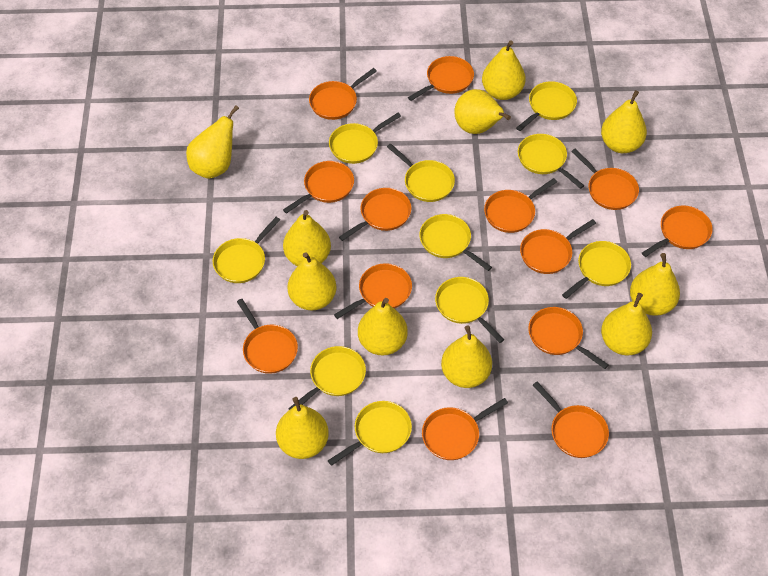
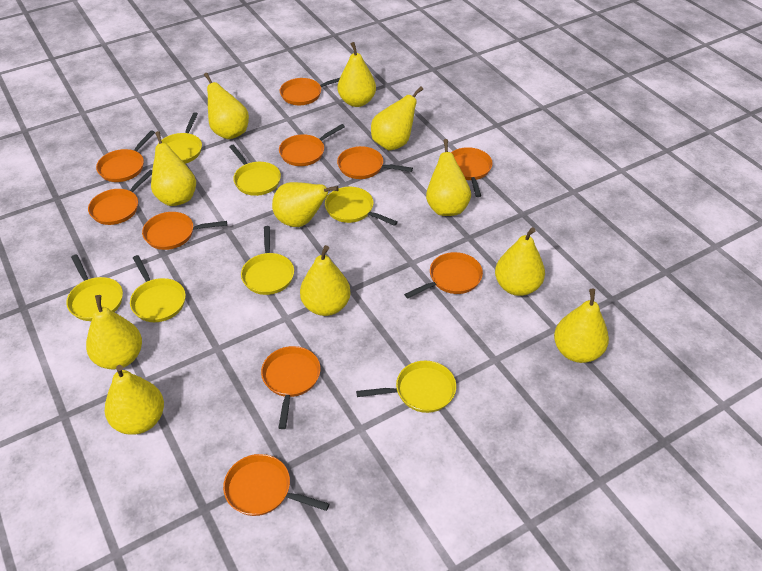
orange pan: [237,299,298,374] [283,161,354,214] [309,68,377,120] [334,263,412,319] [339,188,411,241] [408,56,474,101] [422,398,508,460] [484,178,557,233] [520,219,596,274] [528,307,608,369] [533,382,609,458] [571,148,639,210] [642,206,713,257] = 13 -> [88,170,152,225] [96,130,155,182] [142,212,227,250] [223,454,329,516] [261,346,321,429] [279,124,345,166] [280,78,340,105] [337,146,413,179] [404,252,483,298] [451,147,493,197] = 10
yellow pan: [213,217,280,283] [288,346,366,410] [328,401,412,466] [329,113,401,164] [387,143,455,202] [419,214,492,271] [435,277,505,343] [516,81,577,131] [518,134,585,189] [562,241,631,299] = 10 -> [66,254,123,321] [130,255,186,322] [157,112,202,164] [229,145,281,196] [241,226,294,295] [325,187,398,226] [356,361,456,413] = 7

